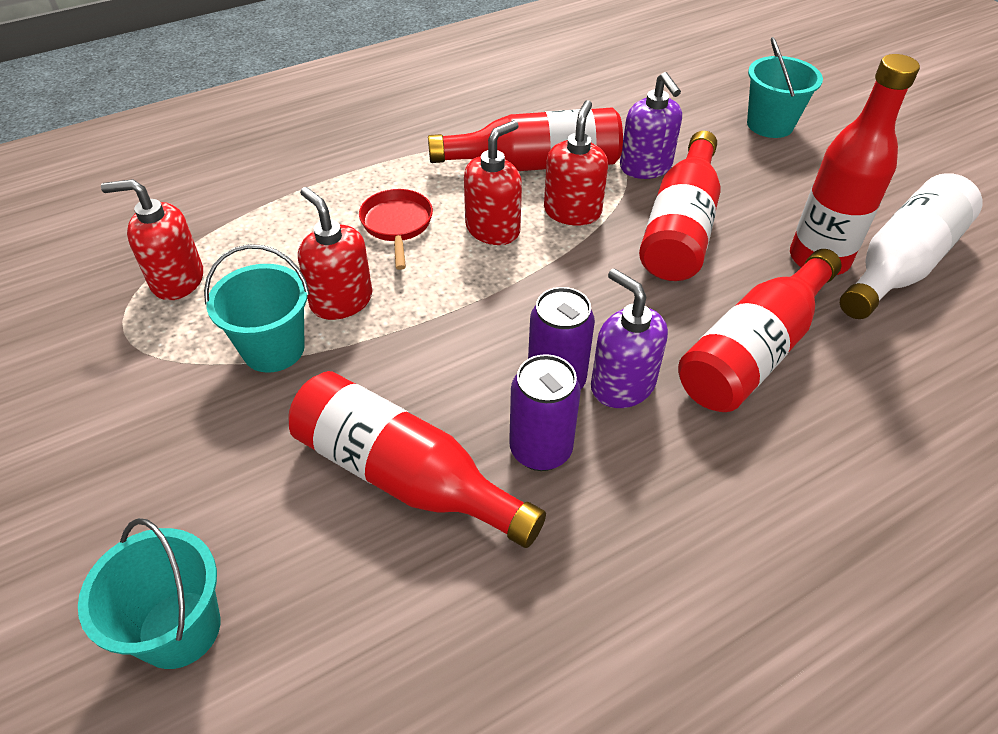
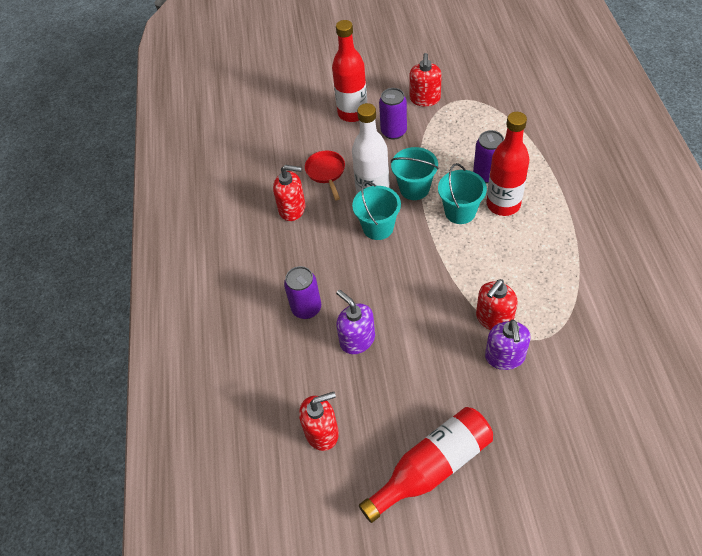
purple can: [509,354,581,471] [528,287,595,389] = 2 -> [284,266,321,319] [379,88,407,140] [473,130,504,183] = 3
red bottle: [288,371,546,548] [428,108,623,171] [639,131,720,281] [678,249,842,412] [790,54,920,275] = 5 -> [332,20,367,122] [359,407,493,523] [486,112,530,216] = 3

